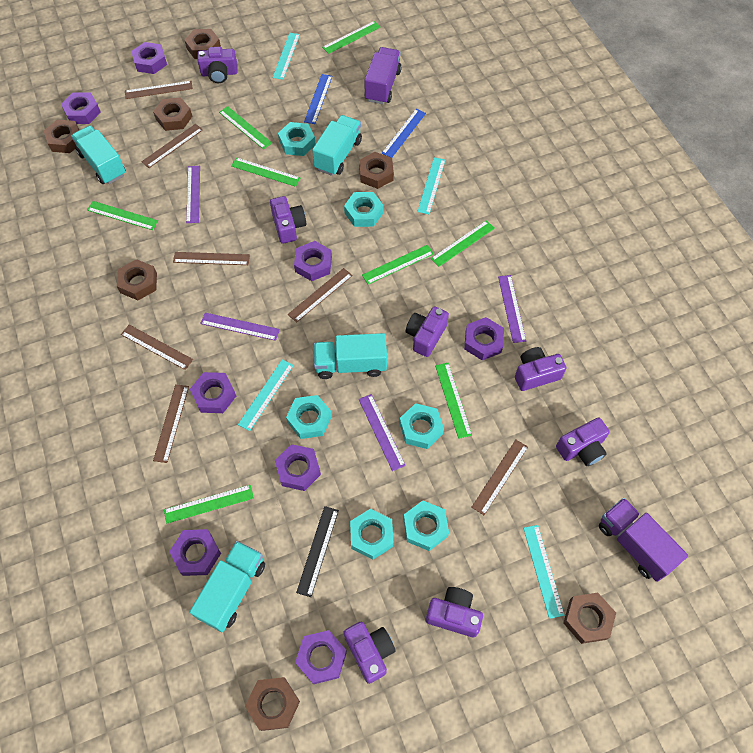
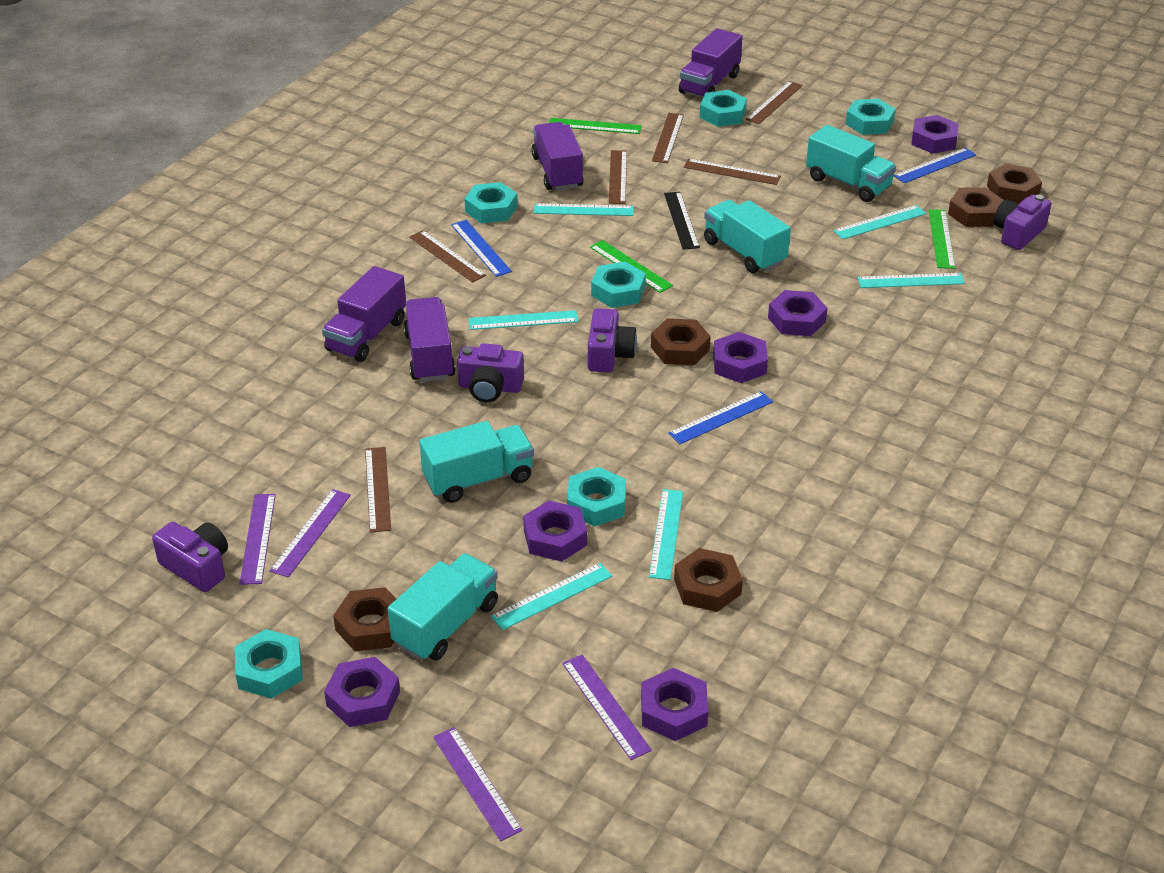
blue ruler: [304,74,332,124] [382,109,426,158] = 2 -> [451,220,512,277] [668,391,773,444] [894,148,976,183] = 3
brown nut: [44,119,79,153] [117,259,157,300] [153,97,192,131] [185,29,221,59] [245,677,300,731] [359,152,394,189] [563,593,616,644] = 7 -> [333,587,396,651] [651,318,711,366] [674,548,743,612] [948,187,1003,227] [987,164,1042,204] = 5
brown ruler: [121,325,193,370] [125,81,193,99] [141,124,203,168] [153,384,189,463] [173,252,250,265] [288,268,353,323] [472,440,528,515] = 7 -> [365,447,391,533] [409,230,486,283] [609,150,627,204] [652,113,684,163] [684,159,781,185] [746,81,803,124] = 6
green ruler: [87,201,158,230] [164,485,254,524] [219,106,272,149] [231,157,300,187] [322,21,380,54] [362,245,434,284] [431,220,495,267] [435,363,472,439] = 8 -> [549,118,642,134] [590,240,673,293] [929,209,955,269] = 3
purple camera: [197,47,238,83] [270,196,306,244] [343,622,395,684] [406,306,449,357] [426,587,483,637] [515,347,567,391] [556,417,610,466] = 7 -> [152,522,228,592] [457,343,524,402] [588,308,637,373] [994,194,1051,250] = 4
purple nut: [61,92,101,124] [131,42,167,74] [169,529,221,576] [190,372,236,413] [275,444,321,491] [294,241,332,281] [295,630,347,684] [464,317,504,360] = 8 -> [324,657,400,727] [523,501,587,562] [641,668,709,741] [713,332,768,383] [768,290,828,336] [911,115,959,154] = 6
purple truck: [364,47,402,104] [599,498,688,582] = 2 -> [322,266,406,362] [404,297,456,382] [531,122,584,191] [679,28,742,98] = 4
turquoise ruler: [238,359,294,431] [273,33,300,80] [417,157,445,214] [523,525,564,619] = 4 -> [469,310,578,330] [491,563,612,630] [534,203,634,216] [649,489,683,580] [833,205,926,239] [857,273,965,288] = 6

